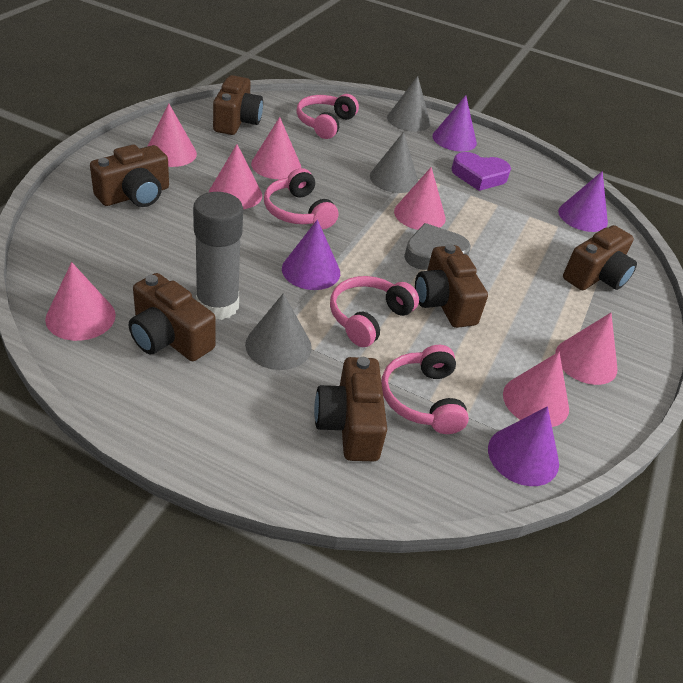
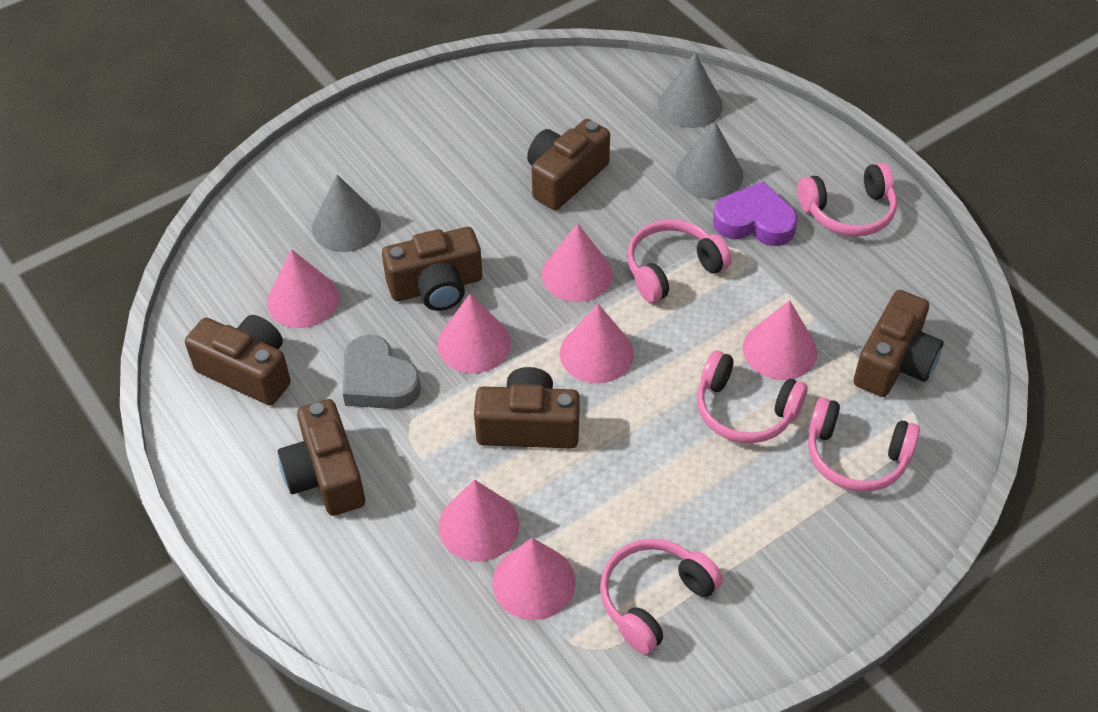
grey glue stick: [193,192,243,320] = 1 -> none = 0
pink headphones: [264,168,338,229] [296,94,359,139] [330,276,419,347] [381,345,469,434] = 4 -> [600,539,723,654] [627,219,731,303] [697,350,808,443] [797,163,897,237] [808,397,920,492] = 5
purple cone: [282,219,340,290] [432,95,477,151] [488,406,559,486] [558,171,608,232] = 4 -> none = 0

